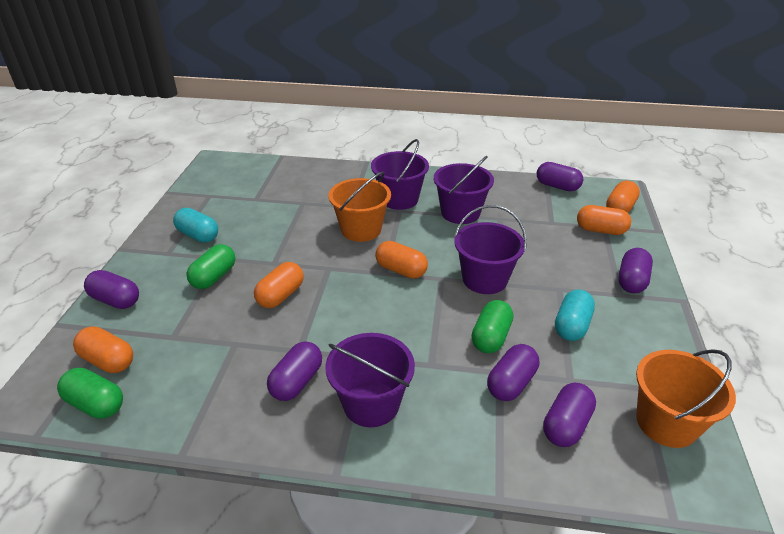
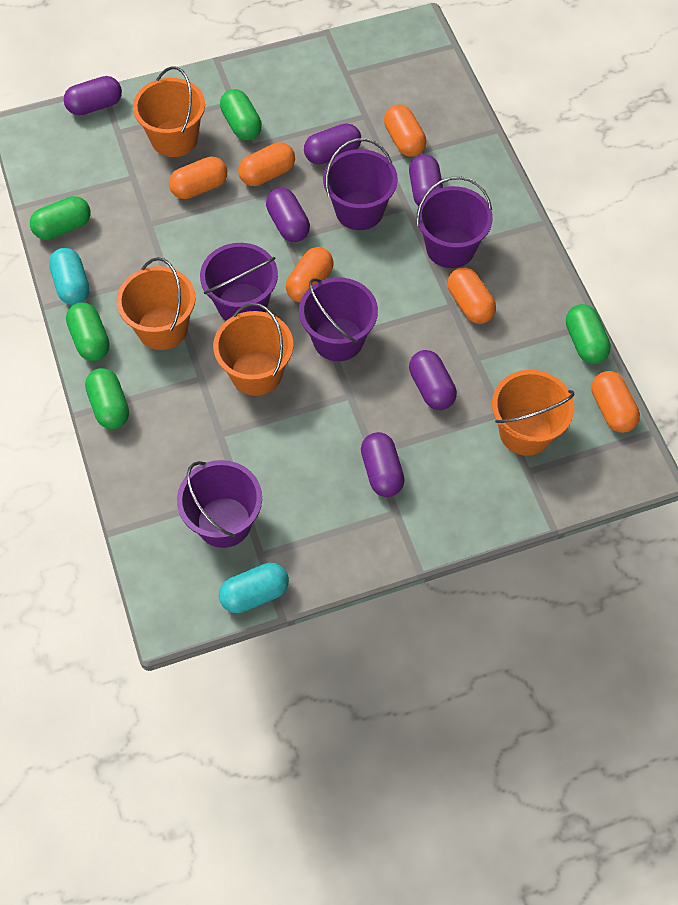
green capsule: [57,368,123,419] [186,244,235,289] [471,300,513,353] = 3 -> [30,196,91,240] [66,302,110,361] [85,368,129,429] [220,89,262,140] [566,304,611,364] = 5
orange bucket: [329,172,391,242] [636,349,736,448] = 2 -> [116,257,196,350] [133,66,205,157] [213,303,293,396] [492,370,575,456] = 4
orange capsule: [73,326,133,373] [254,262,304,308] [375,241,428,279] [577,205,631,235] [606,181,640,213] = 5 -> [169,157,227,199] [238,142,295,186] [286,247,333,303] [384,105,426,157] [447,267,496,324] [591,371,640,433] = 6
purple bucket: [326,333,415,427] [371,139,429,210] [434,156,494,224] [454,205,527,294] = 4 -> [177,460,262,548] [200,243,278,321] [299,277,378,361] [323,138,398,230] [417,176,493,268] = 5

